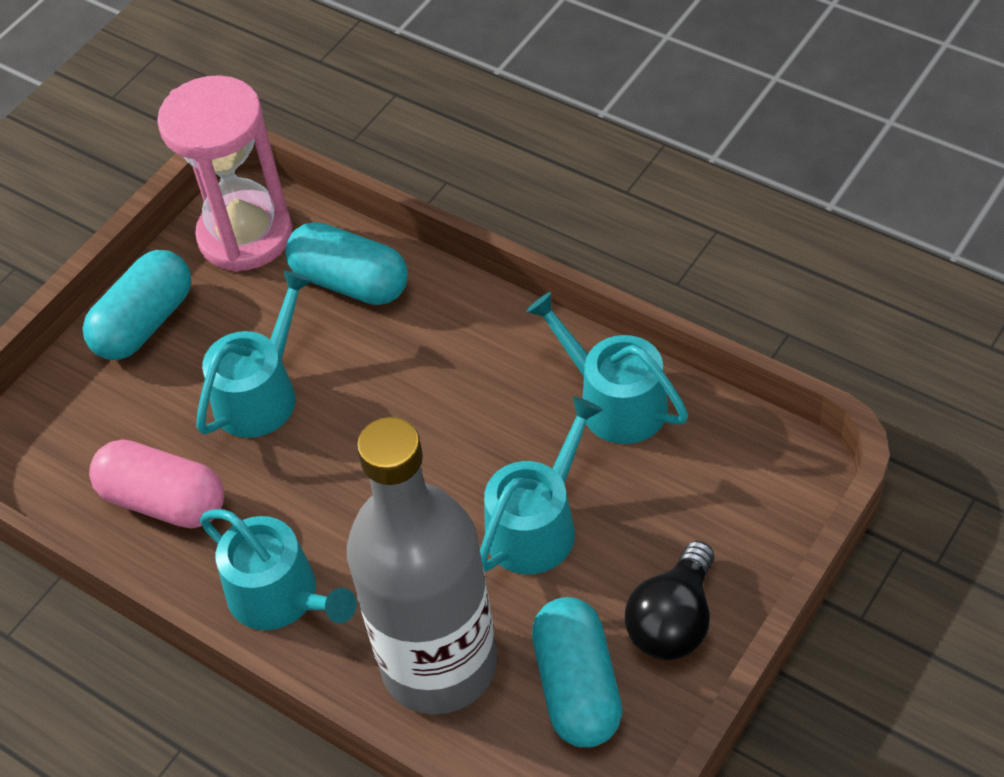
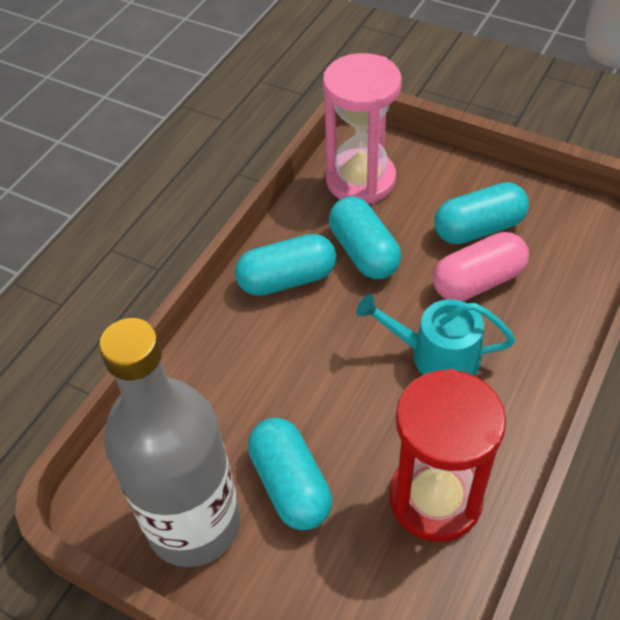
black light bulb: [625,541,714,660] = 1 -> none = 0
red hourglass: none = 0 -> [389,369,506,542] = 1
turquoise capsule: [83,250,192,360] [285,222,408,305] [532,597,622,747] = 3 -> [235,234,336,296] [248,418,332,530] [329,197,401,279] [434,182,529,244] = 4
turquoise watering can: [196,271,313,438] [200,509,357,630] [480,397,603,574] [526,292,688,444] = 4 -> [356,294,515,376] = 1

